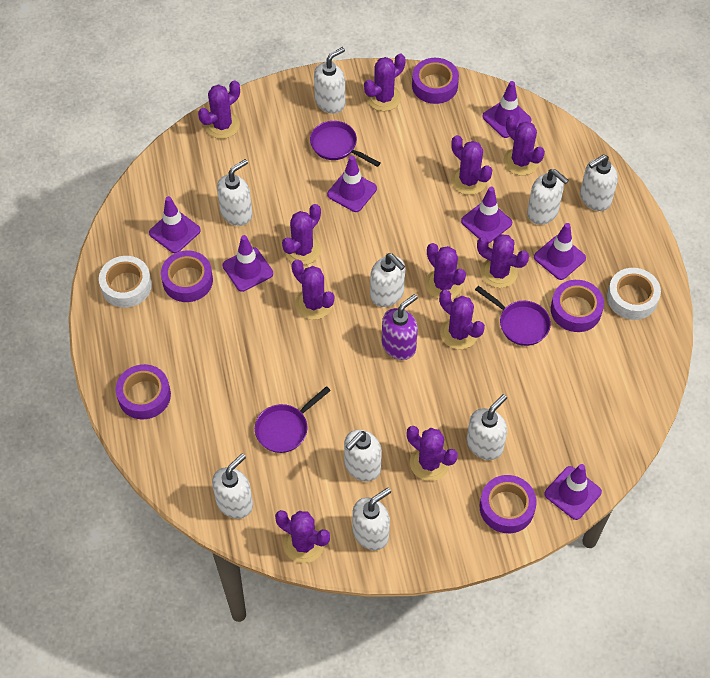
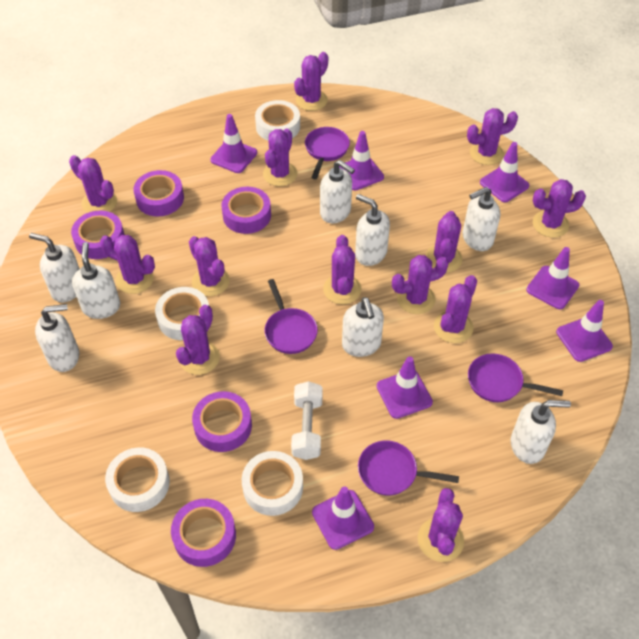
purple cactus: [198,80,240,139] [275,510,330,563] [282,204,321,265] [292,260,334,320] [364,53,406,111] [407,426,457,481] [425,243,466,299] [439,290,485,350] [451,135,492,195] [477,234,529,288] [503,115,545,175] = 11 -> [69,155,117,213] [100,235,155,294] [176,304,220,375] [189,236,230,296] [263,129,297,186] [294,52,328,111] [323,235,361,304] [392,255,449,314] [418,488,464,562] [425,211,462,273] [434,275,477,343] [467,108,518,165] [533,179,586,238] = 13
purple pan: [255,386,331,453] [310,121,380,167] [475,286,551,346] = 3 -> [265,279,318,354] [305,127,350,179] [358,440,459,496] [468,354,563,402] = 4
purple soap dispenser: [382,294,418,360] = 1 -> none = 0
white dumbbell: none = 0 -> [291,381,323,460] = 1
white soap dispenser: [212,453,253,519] [217,159,252,226] [314,47,345,114] [344,430,382,482] [353,488,391,550] [370,253,405,307] [467,394,507,460] [527,169,569,225] [580,155,618,211] = 9 -> [29,233,80,302] [35,304,79,372] [72,242,120,319] [320,160,355,223] [342,297,384,357] [355,194,390,266] [462,187,500,251] [511,400,571,464] = 8
white tape: [99,256,152,308] [607,268,661,320] = 2 -> [105,448,170,512] [155,287,209,340] [242,451,303,516] [255,100,300,141] = 4

